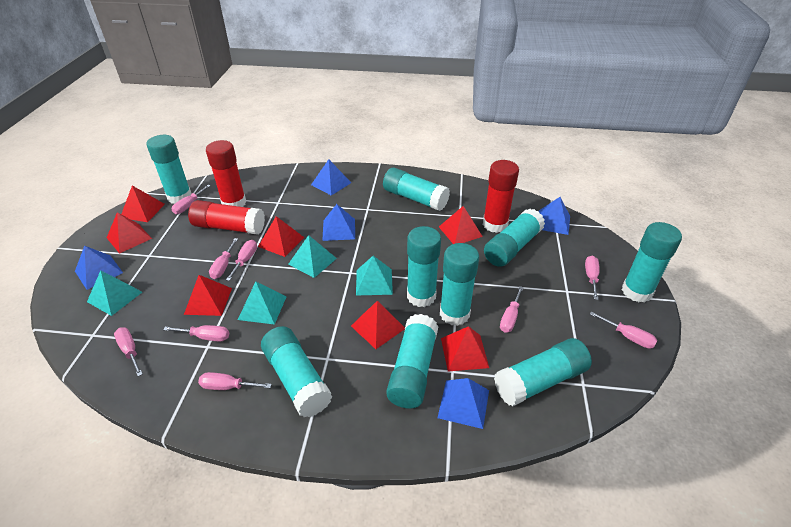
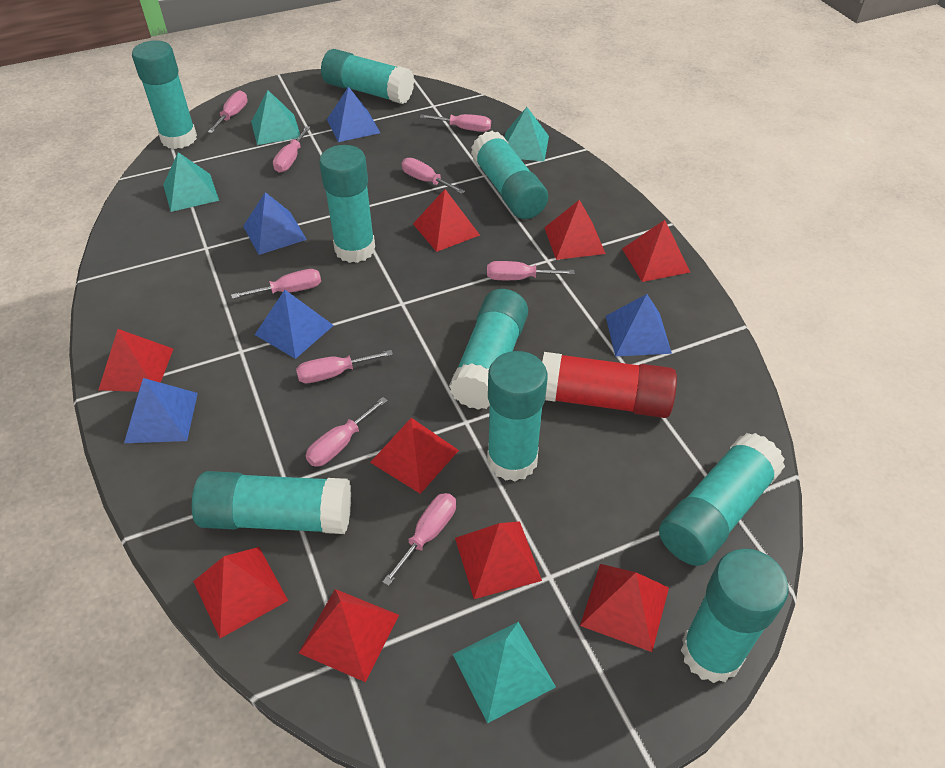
red glue stick: [188,200,265,235] [206,140,246,207] [483,160,519,233] = 3 -> [542,352,677,418] = 1
red pyramid: [107,212,152,254] [122,186,165,222] [184,275,232,316] [258,216,304,257] [351,301,405,349] [439,206,483,244] [441,326,489,371] = 7 -> [99,329,173,392] [193,547,288,638] [299,589,399,682] [370,418,459,494] [413,189,480,252] [455,521,542,599] [544,200,606,260] [580,564,669,652] [622,220,690,282] = 9

